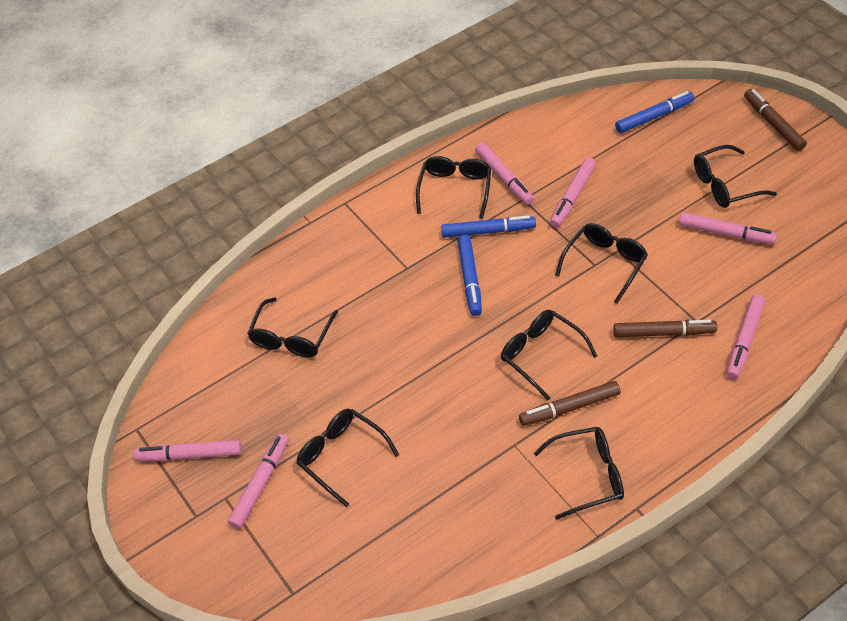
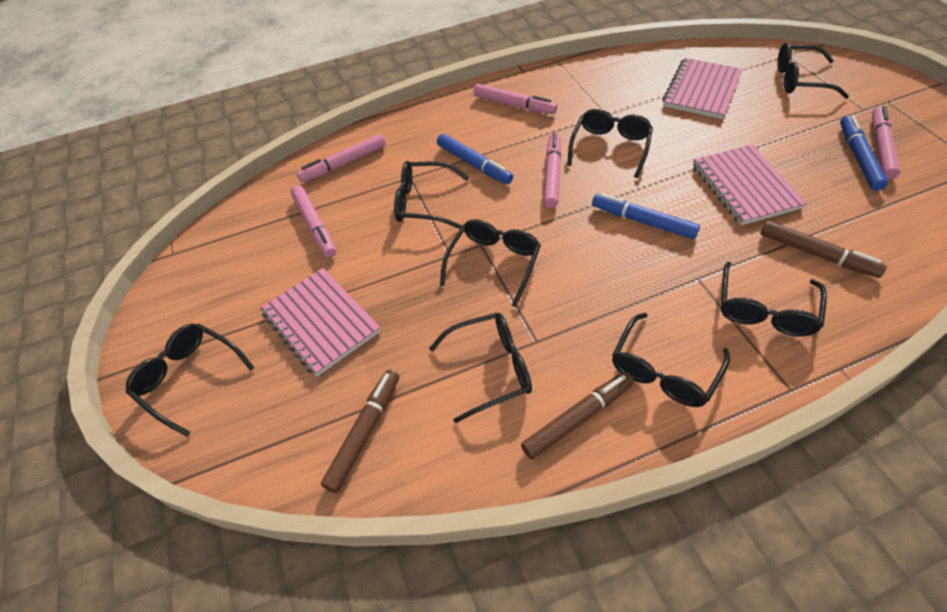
black glasses: [247,297,338,357] [296,409,399,507] [416,156,491,219] [501,310,597,400] [534,427,624,520] [555,223,648,304] [694,145,777,208] = 7 -> [126,323,255,437] [394,161,469,229] [429,313,532,423] [440,219,541,307] [567,109,653,178] [612,313,730,407] [721,261,827,337] [777,43,849,99] = 8
pink marker: [134,440,242,461] [228,434,289,529] [475,143,534,205] [550,158,596,228] [679,212,777,245] [727,294,765,379] = 6 -> [291,186,336,258] [297,134,385,182] [474,84,557,114] [544,133,562,208] [872,106,901,179] = 5
pink notebook: none = 0 -> [260,268,381,377] [662,58,742,119] [693,144,807,225] = 3

